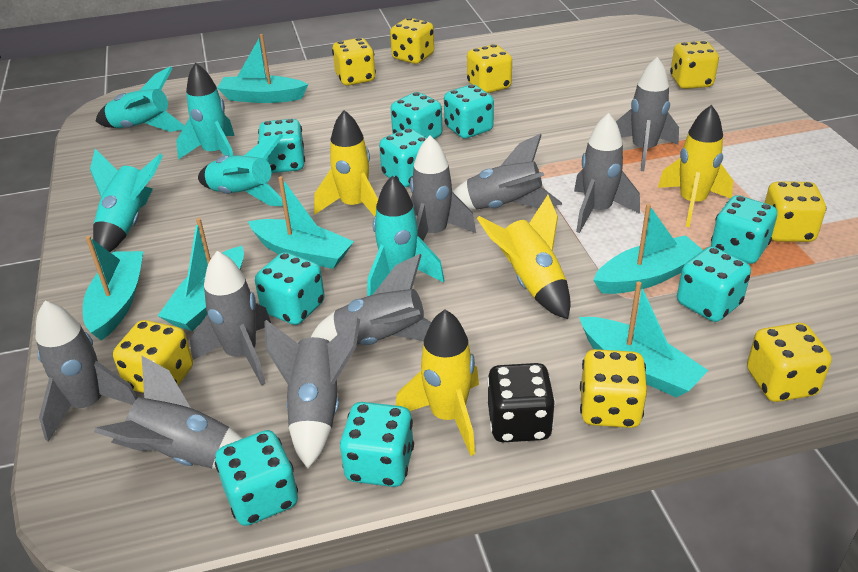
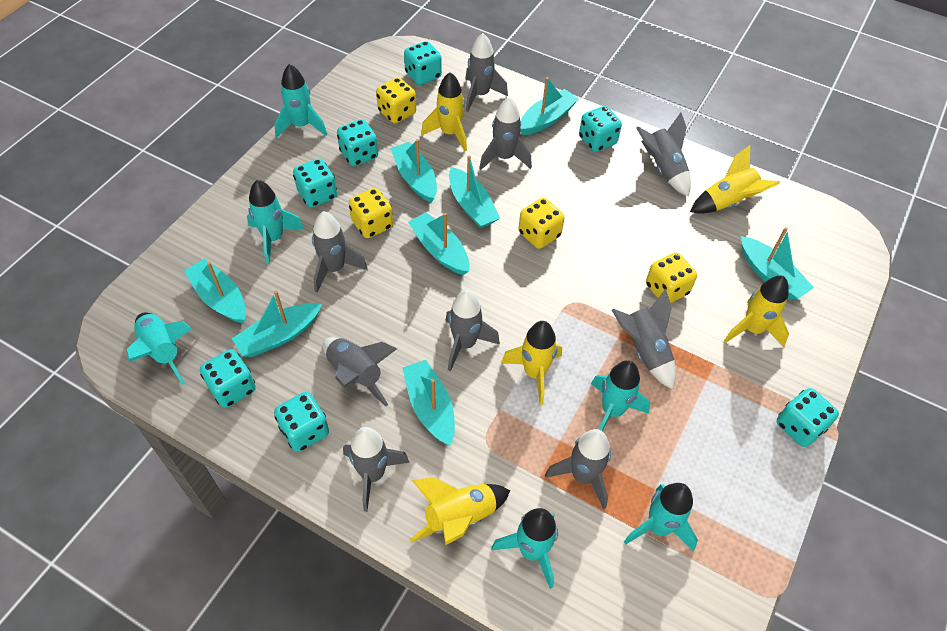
black dice: [487,363,556,442] = 1 -> none = 0
turquoise boat: [83,236,144,341] [158,218,244,331] [217,34,309,103] [248,176,354,269] [579,281,708,397] [593,204,703,294] = 6 -> [184,259,246,323] [232,291,322,357] [390,139,437,203] [403,360,455,445] [408,212,469,275] [449,155,500,228] [520,77,579,135] [741,227,814,300] = 8
turquoise dice: [215,430,298,526] [255,252,325,325] [258,119,305,173] [340,402,414,487] [379,128,427,187] [391,92,442,139] [444,84,494,139] [677,246,751,322] [711,195,777,264] = 9 -> [200,349,256,408] [274,392,329,452] [293,158,337,208] [337,119,378,166] [404,41,442,85] [579,106,622,152] [777,388,839,447] = 7
turquoise rocket: [90,149,163,252] [95,66,185,132] [176,62,235,159] [198,134,283,207] [367,176,444,296] = 5 -> [126,313,192,385] [247,180,304,264] [274,64,327,138] [491,508,558,589] [591,360,650,431] [624,483,698,551] = 6
yellow dice: [113,320,193,393] [332,38,376,86] [390,18,434,64] [467,44,512,93] [580,349,647,428] [670,41,719,89] [747,323,832,402] [765,181,826,242] = 8 -> [349,188,393,238] [376,77,416,124] [519,198,565,249] [646,252,697,303] = 4
yellow rocket: [314,110,378,216] [395,310,479,456] [477,195,571,319] [658,105,733,227] = 4 -> [410,477,510,545] [421,72,467,151] [501,321,562,405] [690,145,780,214] [724,275,789,347] = 5

